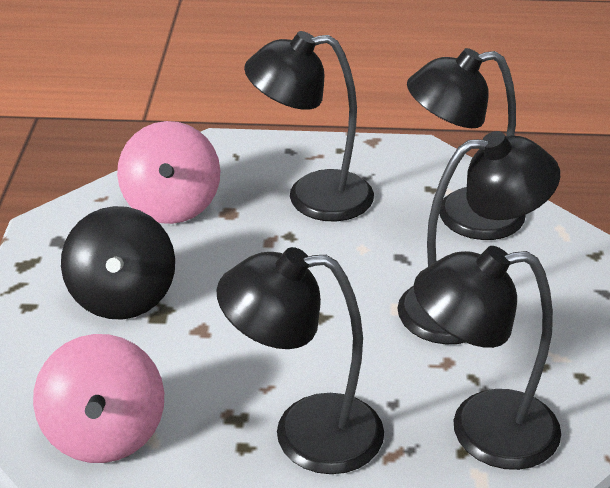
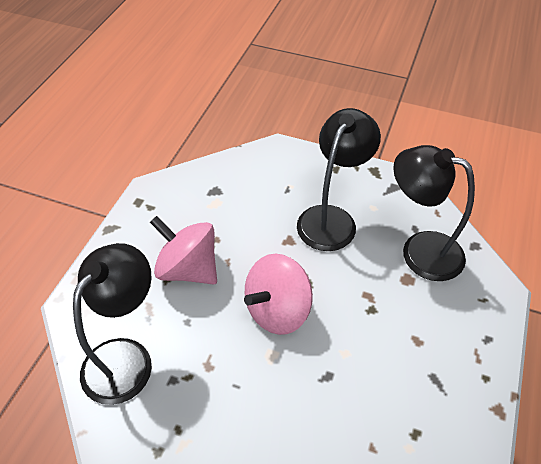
black lamp: [216,247,384,474] [244,31,374,222] [398,131,560,344] [407,48,526,240] [414,246,561,470] = 5 -> [73,243,152,405] [297,108,381,251] [393,145,475,281] = 3
black spinning top: [61,206,175,320] = 1 -> none = 0

